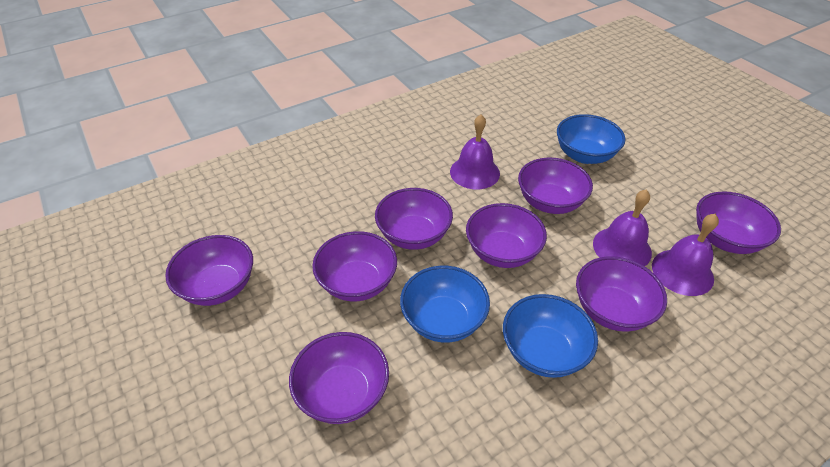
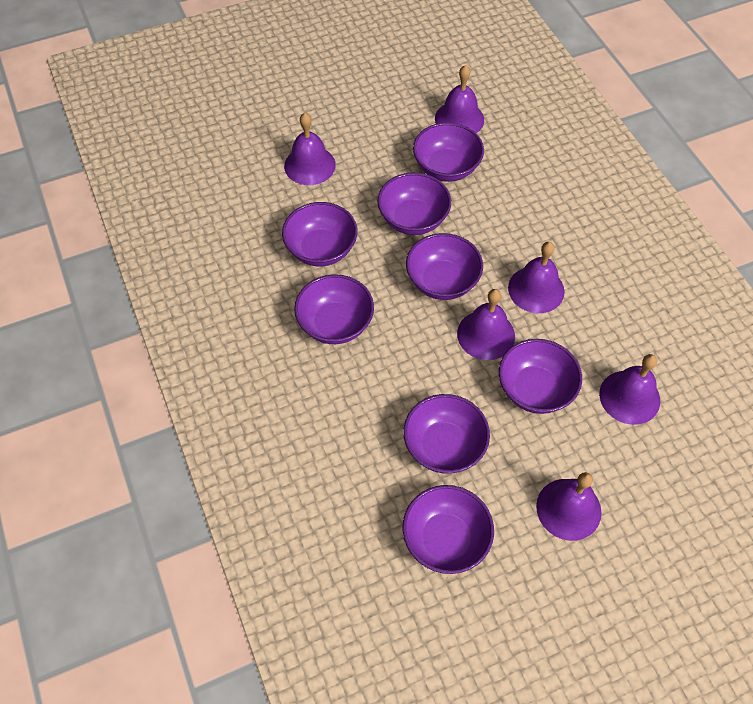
blue bowl: [400,266,490,343] [503,294,598,378] [557,114,625,164] = 3 -> none = 0
purple bell: [450,114,500,189] [593,189,652,266] [652,214,719,296] = 3 -> [284,113,336,185] [435,65,484,133] [457,289,515,360] [508,242,565,313] [536,472,602,541] [599,354,660,425] = 6

